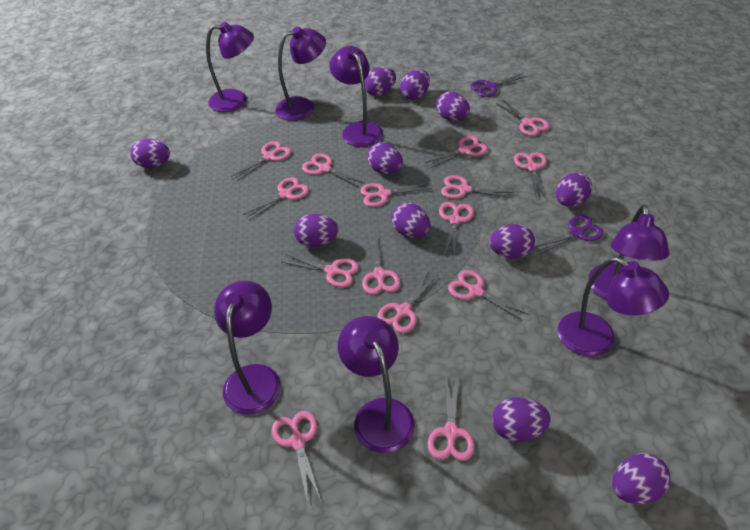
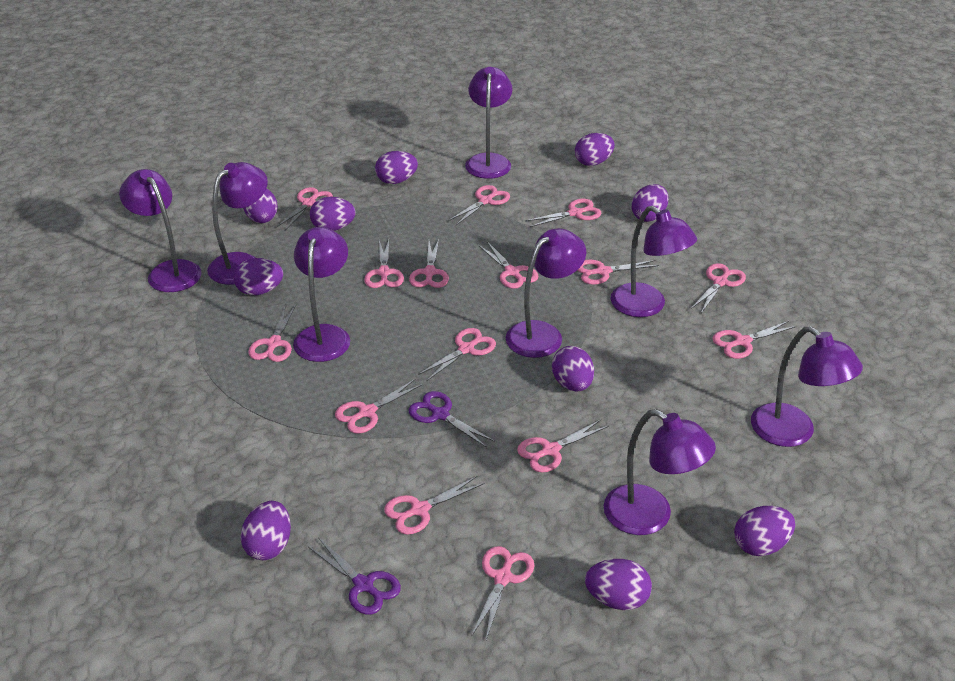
purple egg: [130,138,170,168] [294,214,338,247] [364,67,396,96] [367,142,403,174] [391,203,431,238] [400,69,430,100] [436,92,470,121] [489,224,535,259] [492,398,551,442] [556,172,592,207] [612,453,671,504] = 11 -> [233,258,283,295] [240,501,291,560] [243,189,278,223] [310,197,356,231] [375,151,418,184] [552,346,594,392] [575,133,614,166] [585,559,652,610] [632,184,669,222] [734,506,795,556] = 10
purple lamp: [206,22,254,112] [214,281,281,415] [275,26,326,121] [329,46,383,147] [338,316,415,453] [558,257,669,357] [588,205,669,300] = 7 -> [119,169,202,292] [207,162,268,285] [293,227,350,362] [465,67,512,179] [506,228,586,358] [604,409,716,535] [610,206,697,317] [751,326,863,447] = 8

